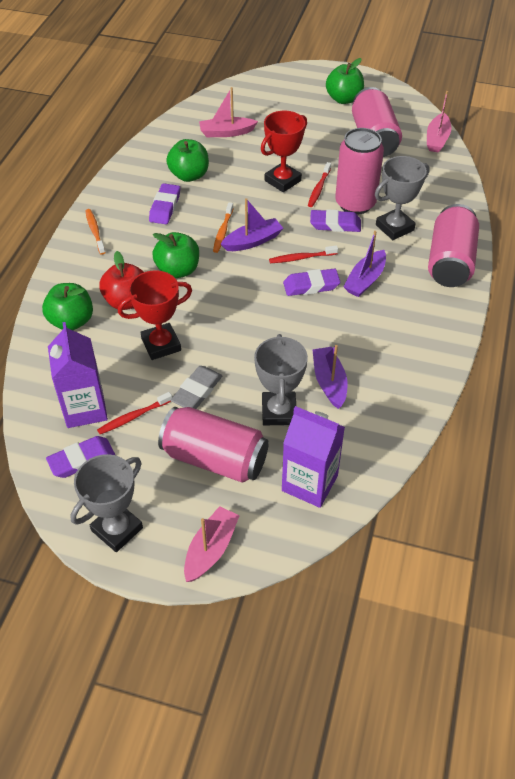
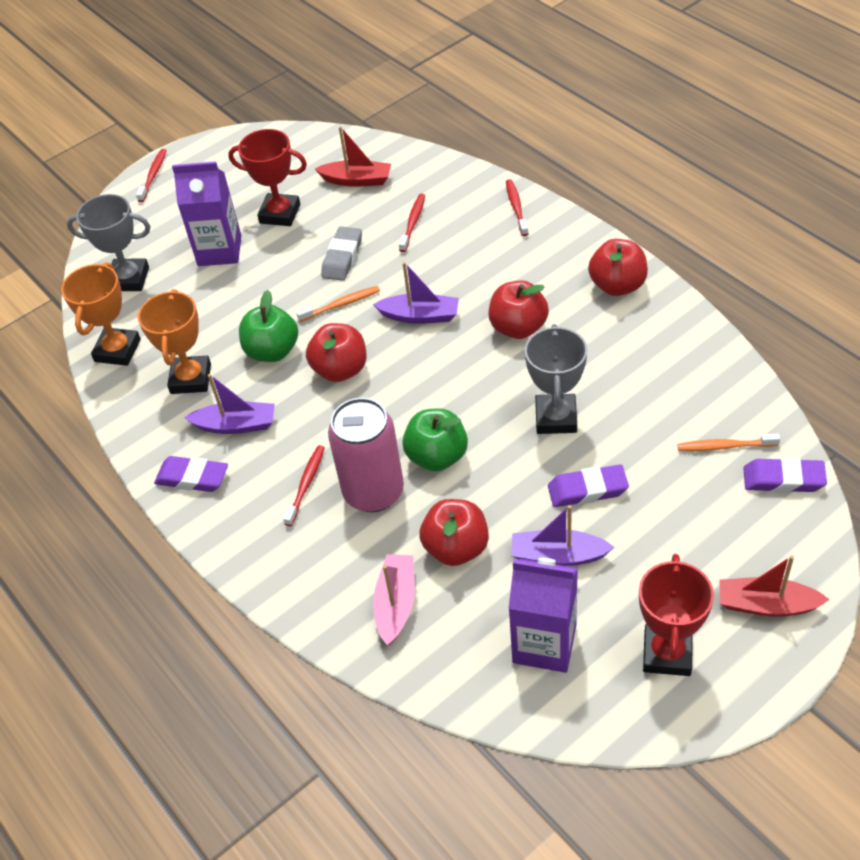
green apple: [42,283,93,330] [152,232,199,278] [166,139,209,182] [326,58,364,104] = 4 -> [239,290,298,362] [402,408,468,471] = 2
grey trophy: [70,454,143,552] [254,334,308,425] [375,156,430,240] = 3 -> [67,194,150,291] [525,324,587,434] = 2
orange trophy: none = 0 -> [61,262,141,366] [138,289,211,394] = 2
pink boat: [184,506,240,582] [199,87,258,137] [427,91,451,153] = 3 -> [373,554,415,645] = 1
pink can: [158,407,269,483] [335,128,384,215] [352,87,402,157] [428,204,479,287] = 4 -> [328,398,404,512] = 1
purple eraser: [46,436,115,478] [149,183,180,224] [283,269,340,296] [310,209,361,232] = 4 -> [154,456,228,492] [548,464,629,507] [743,458,827,493] = 3
red apple: [99,251,144,310] = 1 -> [306,323,366,382] [420,499,489,566] [489,280,549,339] [588,239,648,296] = 4
red boat: none = 0 -> [315,126,391,186] [719,555,830,617] = 2
red toothbrush: [97,392,172,434] [269,245,338,263] [308,162,331,207] = 3 -> [136,149,167,202] [283,445,325,526] [399,194,425,252] [506,179,528,236] = 4

